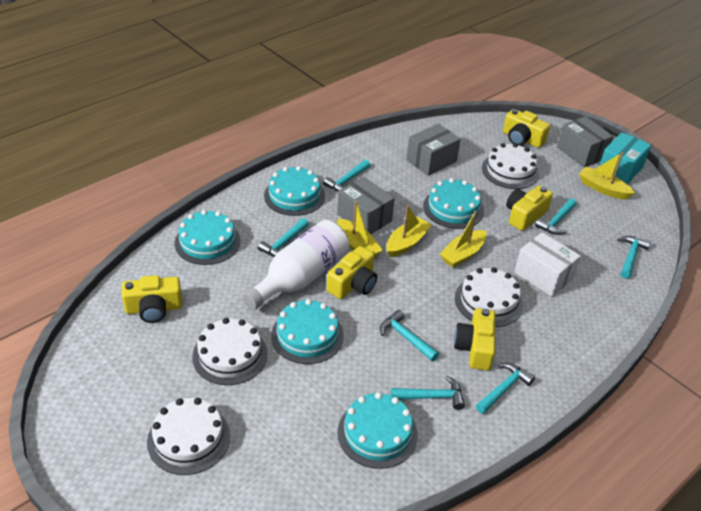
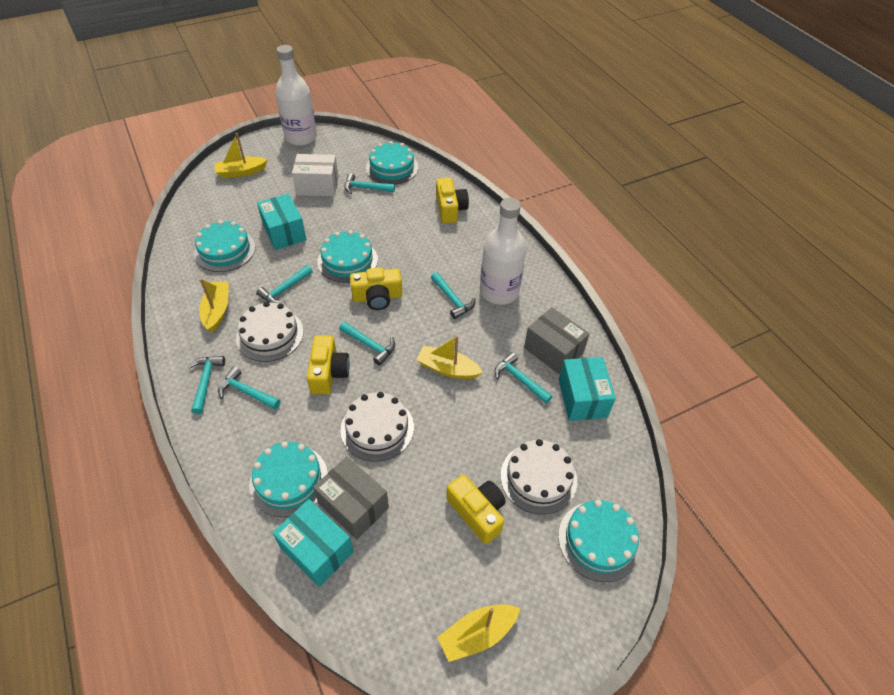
grey box: [337,177,395,234] [406,124,461,176] [557,116,614,168] = 3 -> [313,456,389,540] [524,307,590,375] = 2
turquoise box: [599,132,651,184] = 1 -> [257,194,307,250] [273,499,354,587] [559,357,616,421] = 3
white bottle: [242,220,350,310] = 1 -> [275,45,317,146] [480,198,526,305] = 2
white cake: [147,398,230,475] [192,318,268,385] [455,267,523,327] [482,143,539,189] = 4 -> [236,302,304,362] [340,392,414,462] [500,439,577,515] = 3
yellow camera: [122,275,182,323] [327,246,377,299] [454,308,496,370] [503,109,550,148] [506,185,553,231] = 5 -> [307,335,350,394] [350,268,402,310] [436,178,469,223] [446,474,506,544] = 4

